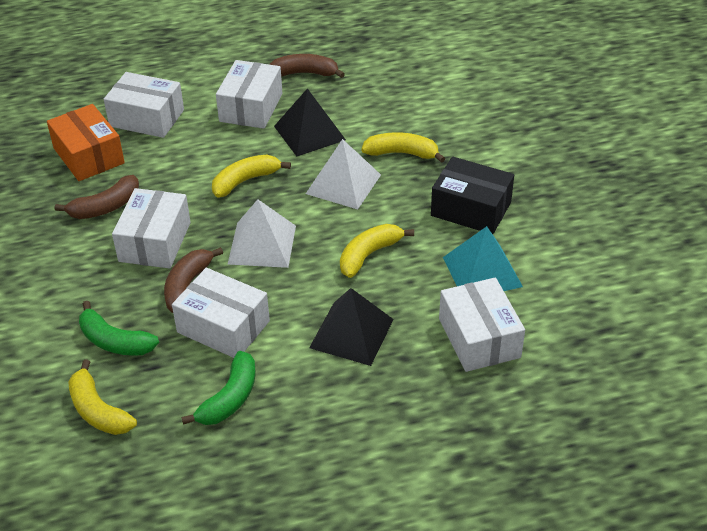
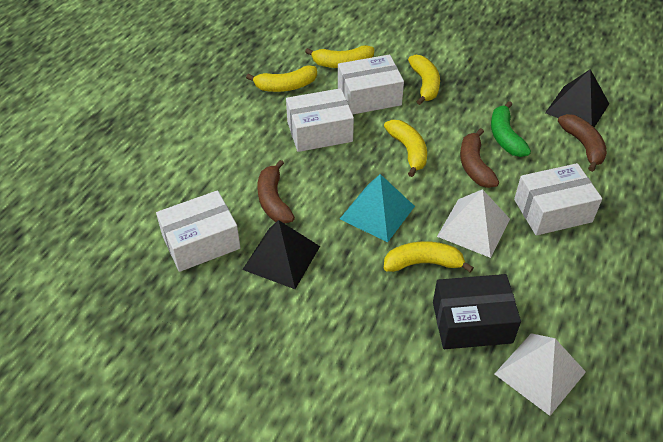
green banana: [79,301,159,356] [181,351,255,425] = 2 -> [491,101,531,157] = 1
orange box: [47,104,125,181] = 1 -> none = 0
white box: [104,72,184,138] [112,188,191,269] [172,268,270,358] [216,60,282,129] [439,278,525,372] = 5 -> [156,190,241,272] [286,88,354,152] [338,55,404,114] [514,163,602,236] = 4
yellow banana: [68,359,137,435] [212,155,291,198] [340,224,414,278] [361,132,446,163] = 4 -> [246,65,317,92] [305,45,374,68] [384,120,427,177] [384,241,474,273] [408,55,440,105] = 5

